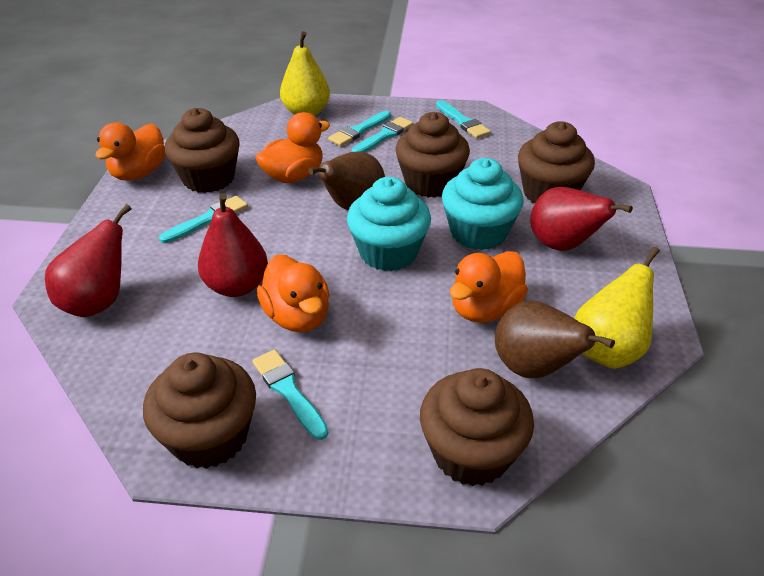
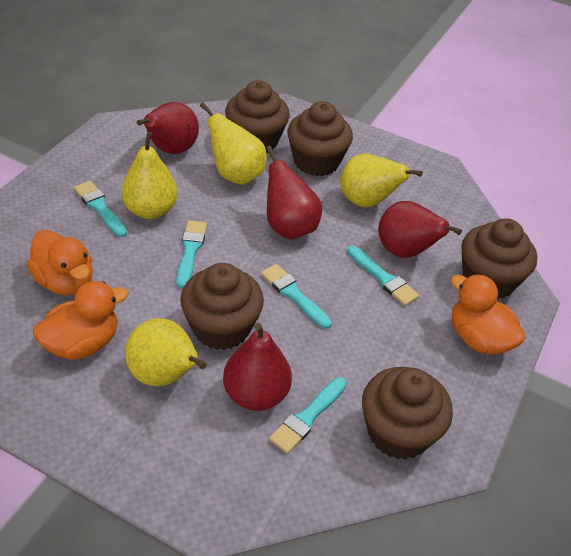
brown pear: [308,151,385,211] [495,301,615,378] = 2 -> none = 0
orange duck: [96,122,166,181] [255,112,330,183] [257,255,330,332] [450,251,528,323] = 4 -> [27,230,93,295] [33,281,129,360] [451,274,526,355] = 3
red pear: [45,204,132,317] [198,193,268,297] [530,187,633,251] = 3 -> [137,102,199,154] [223,323,292,411] [266,146,322,239] [378,201,462,258] = 4
turquoise cupcake: [347,177,431,271] [442,158,524,250] = 2 -> none = 0
yellow pear: [280,31,330,116] [574,247,660,369] = 2 -> [121,132,178,219] [125,318,206,387] [200,102,267,185] [340,153,423,208] = 4

